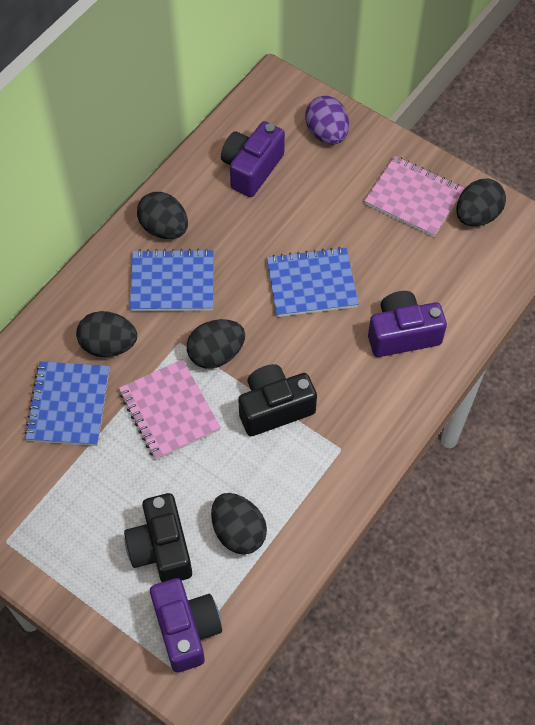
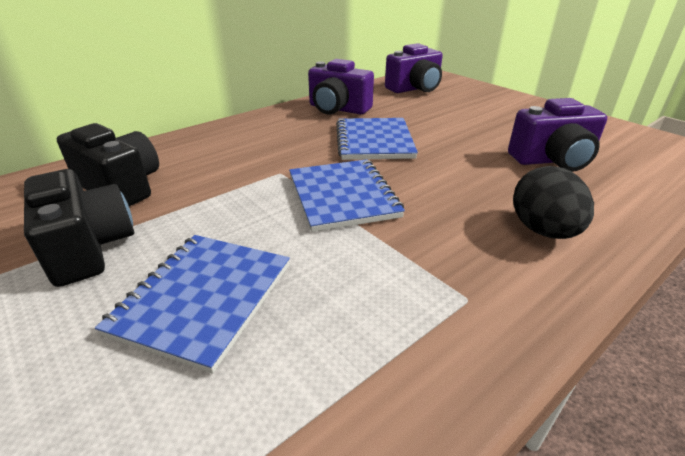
black egg: [76,311,137,357] [137,192,188,239] [187,319,245,369] [211,493,267,555] [456,179,506,226] = 5 -> [513,166,594,239] = 1
pink notebook: [119,359,221,460] [364,156,464,237] = 2 -> none = 0
purple egg: [305,96,349,144] = 1 -> none = 0

